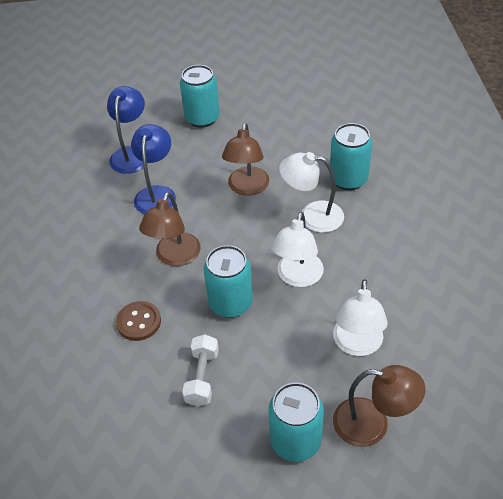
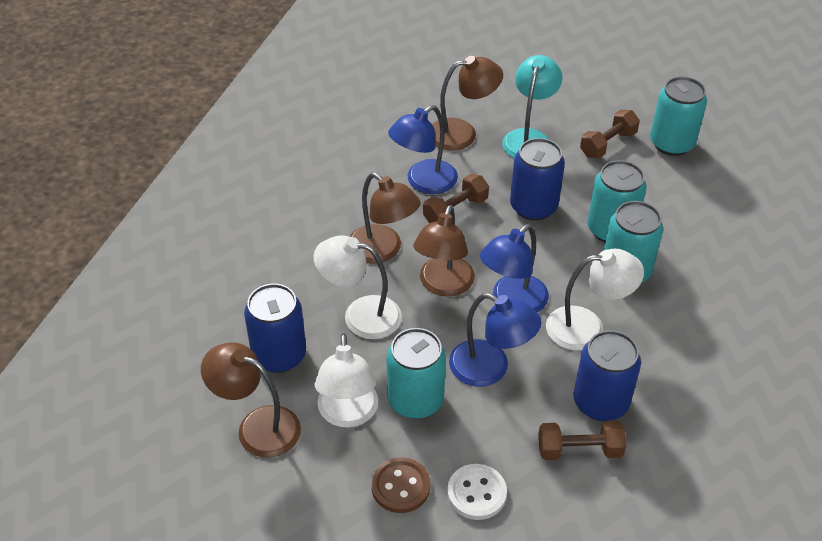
blue can: none = 0 -> [244,284,306,373] [510,138,565,221] [574,330,641,421] = 3
blue lamp: [107,86,145,174] [131,124,176,214] = 2 -> [388,105,458,194] [449,293,542,387] [480,224,549,313] = 3
brown dumbbell: none = 0 -> [423,174,489,223] [538,421,626,460] [580,110,640,158] = 3
brown lamp: [139,192,201,266] [222,123,269,196] [333,365,425,447] = 3 -> [201,342,301,458] [350,173,421,264] [413,205,475,297] [432,56,503,151] = 4
turquoise lamp: none = 0 -> [502,55,562,158] = 1
white button: none = 0 -> [447,464,507,520] = 1
white dumbbell: [182,334,219,406] = 1 -> none = 0

